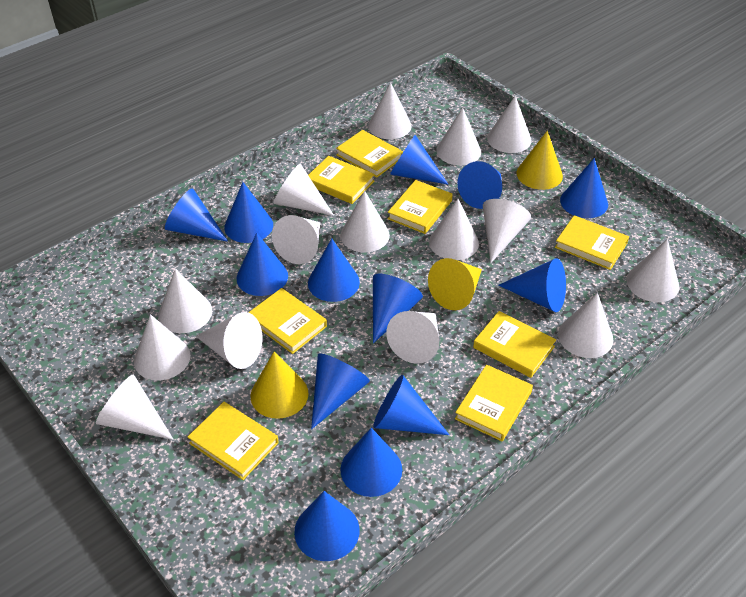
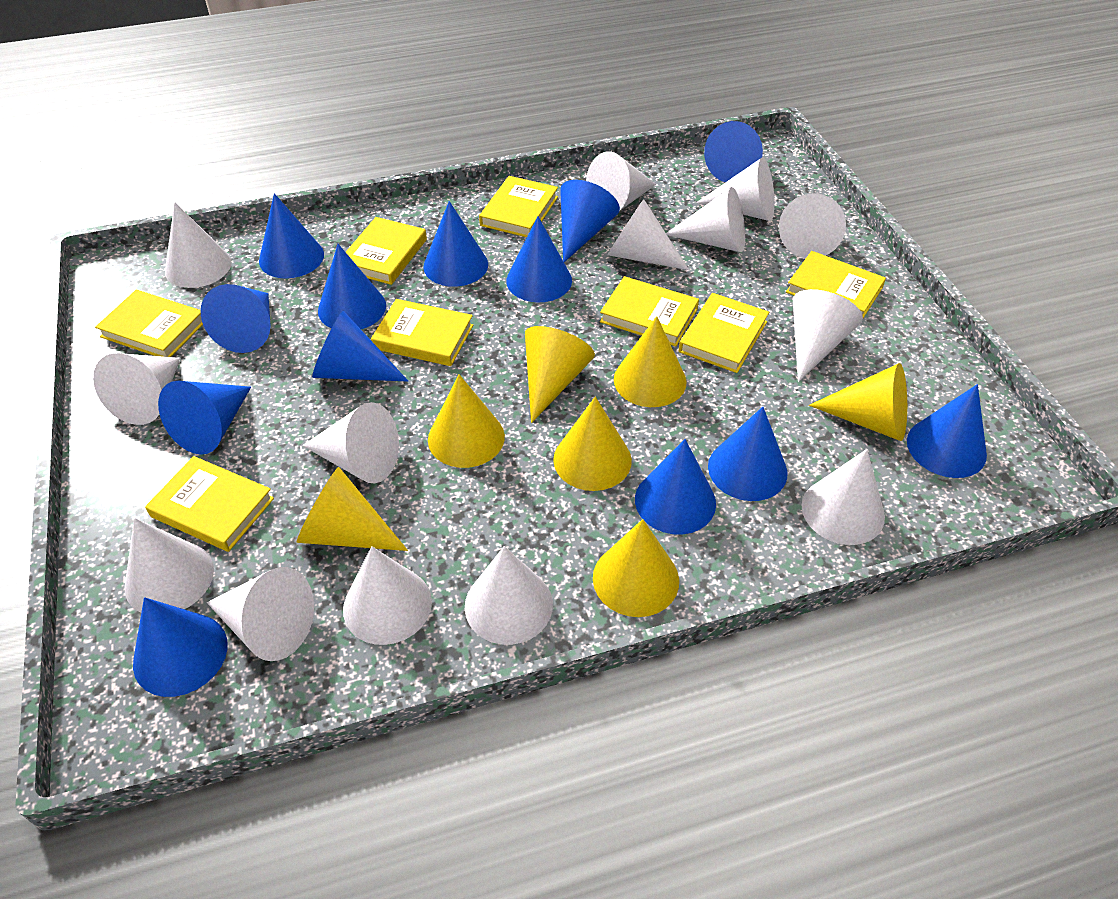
white cone: [96,374,174,440] [134,314,190,380] [158,269,212,333] [196,312,262,369] [272,215,320,264] [274,163,334,216] [340,191,390,252] [368,82,411,139] [386,311,439,364] [429,199,479,260] [437,107,481,166] [483,199,531,263] [487,96,531,153] [558,293,613,358] [626,239,679,302] = 15 -> [93,353,180,425] [124,518,214,613] [165,202,232,288] [207,567,314,661] [302,402,399,483] [343,546,432,645] [465,546,553,645] [586,151,656,211] [608,199,689,270] [666,187,745,252] [696,157,775,221] [779,193,846,258] [793,289,863,382] [802,449,885,545] = 14
yellow cone: [250,352,309,419] [428,258,482,310] [517,131,563,190] = 3 -> [297,467,408,551] [428,374,505,468] [525,326,595,423] [553,397,632,491] [593,519,679,617] [614,316,687,407] [809,363,907,441] = 7

